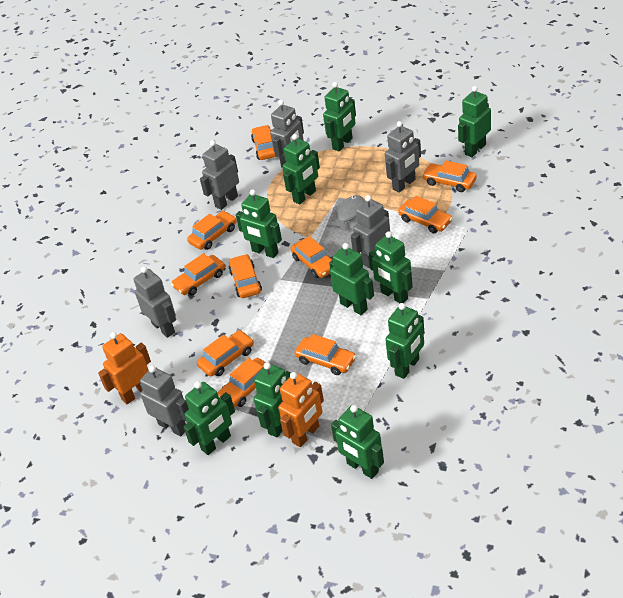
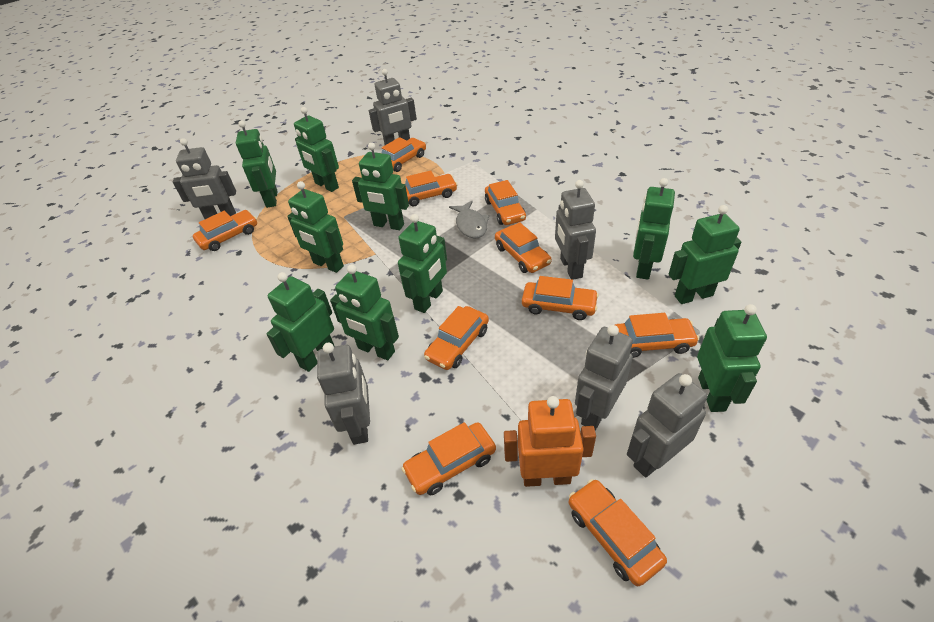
orange robot: [98,332,151,404] [278,372,324,447] = 2 -> [504,396,596,487] = 1

